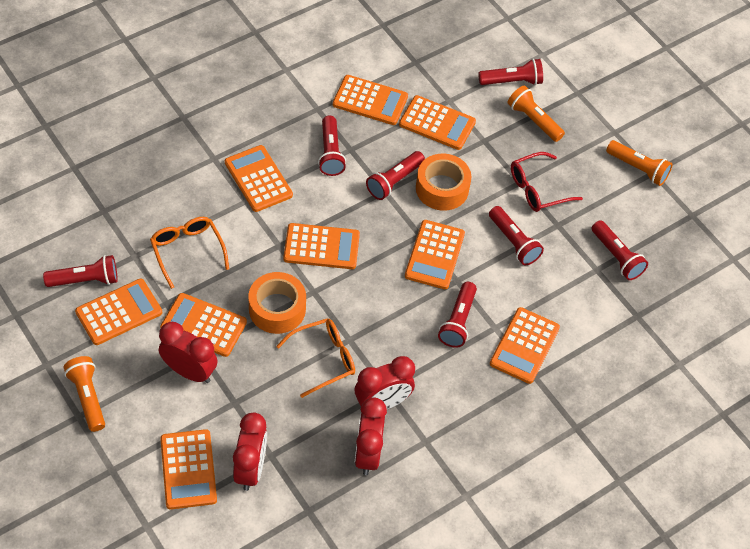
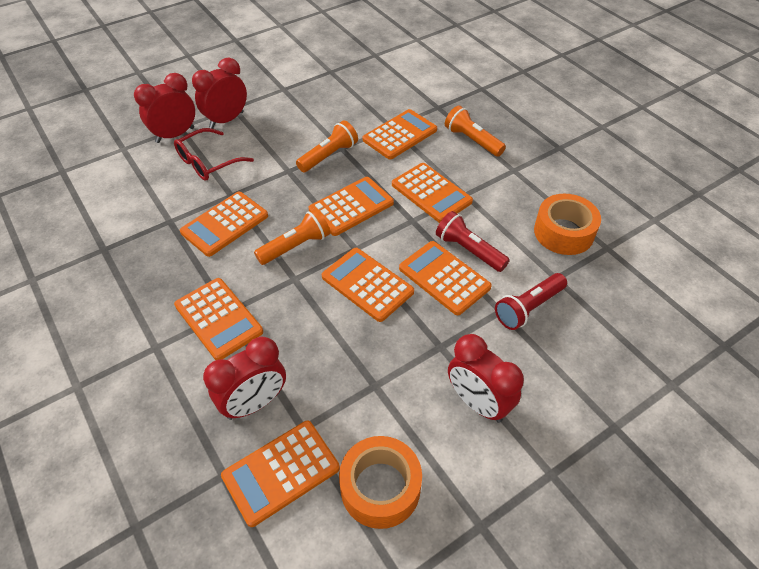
orange calculator: [75,279,162,345] [160,293,247,357] [160,429,217,509] [225,145,293,212] [284,223,360,269] [333,75,408,125] [399,95,476,150] [405,220,465,289] [490,307,560,384] = 9 -> [174,278,263,360] [180,192,268,257] [221,421,340,527] [309,177,394,236] [322,248,414,322] [362,109,437,159] [392,163,473,223] [399,241,492,315] = 8
orange glasses: [150,217,229,289] [276,319,355,398] = 2 -> none = 0
red flashlight: [43,255,118,287] [318,115,346,176] [366,151,425,200] [438,282,477,348] [478,59,543,85] [489,206,544,265] [592,220,648,280] = 7 -> [436,211,510,272] [495,273,567,330] = 2

